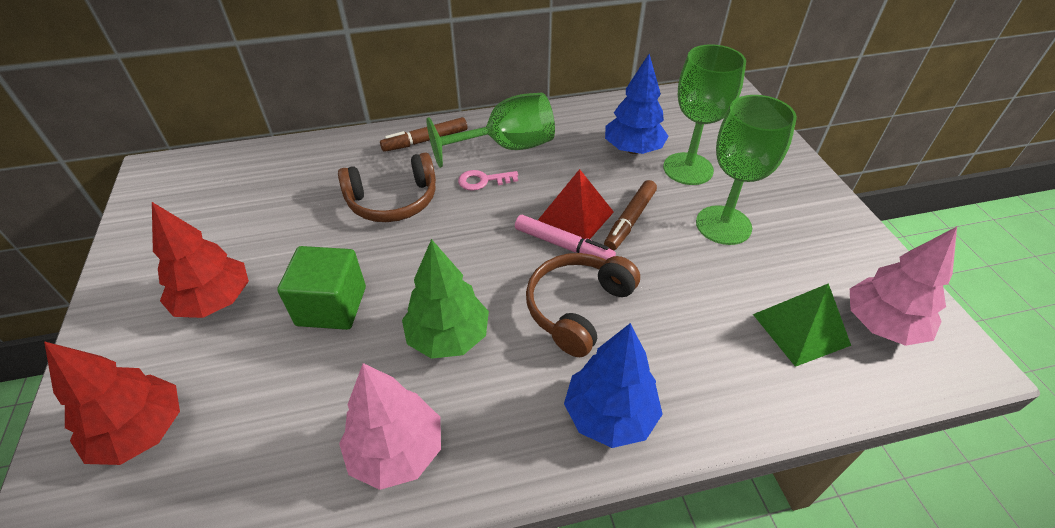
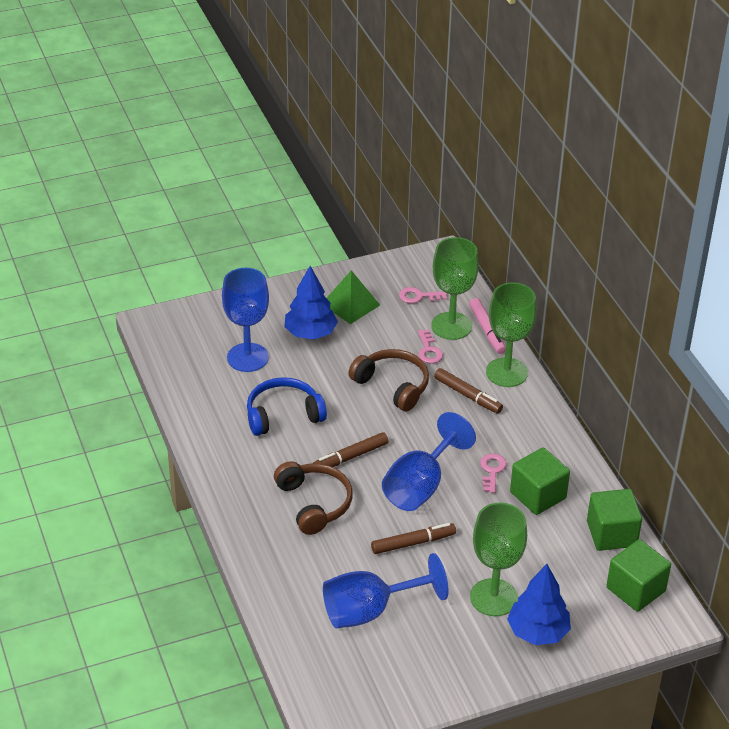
blue goblet: none = 0 -> [222,268,269,372] [323,553,449,628] [382,412,476,511] = 3
blue headphones: none = 0 -> [247,377,327,436] = 1
brown marker: [380,117,467,152] [604,180,657,251] = 2 -> [313,432,389,467] [371,523,456,554] [434,368,503,413] = 3
green cube: [277,246,366,330] = 1 -> [510,447,570,515] [587,489,642,551] [606,539,671,612] = 3
green tree: [402,239,489,359] = 1 -> none = 0
pink key: [458,170,518,191] = 1 -> [399,287,447,303] [418,330,443,364] [480,453,506,493] = 3
pink tree: [339,363,441,490] [850,227,957,346] = 2 -> none = 0
red pyramid: [538,169,614,239] = 1 -> none = 0
red tree: [44,341,180,465] [152,202,249,318] = 2 -> none = 0

